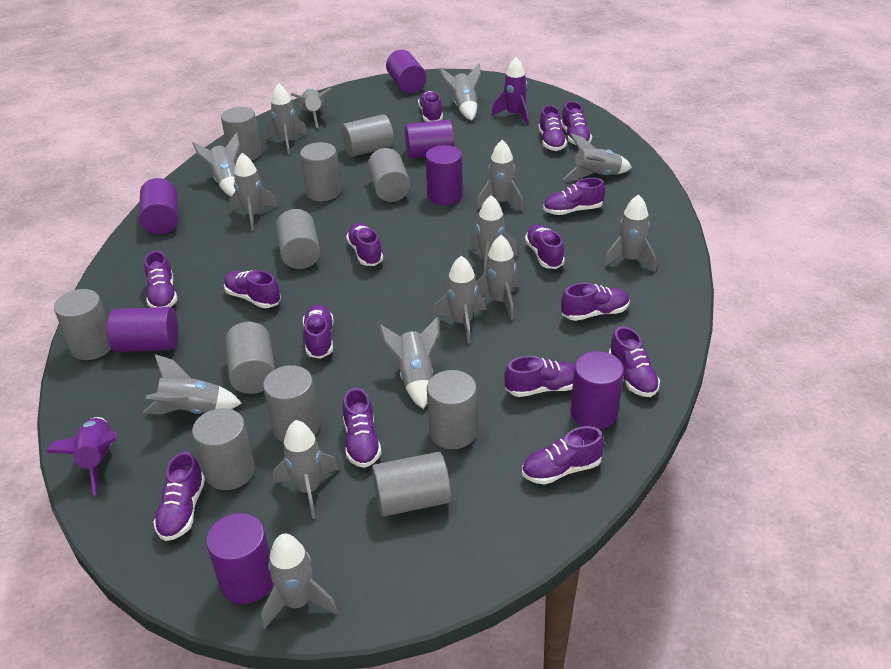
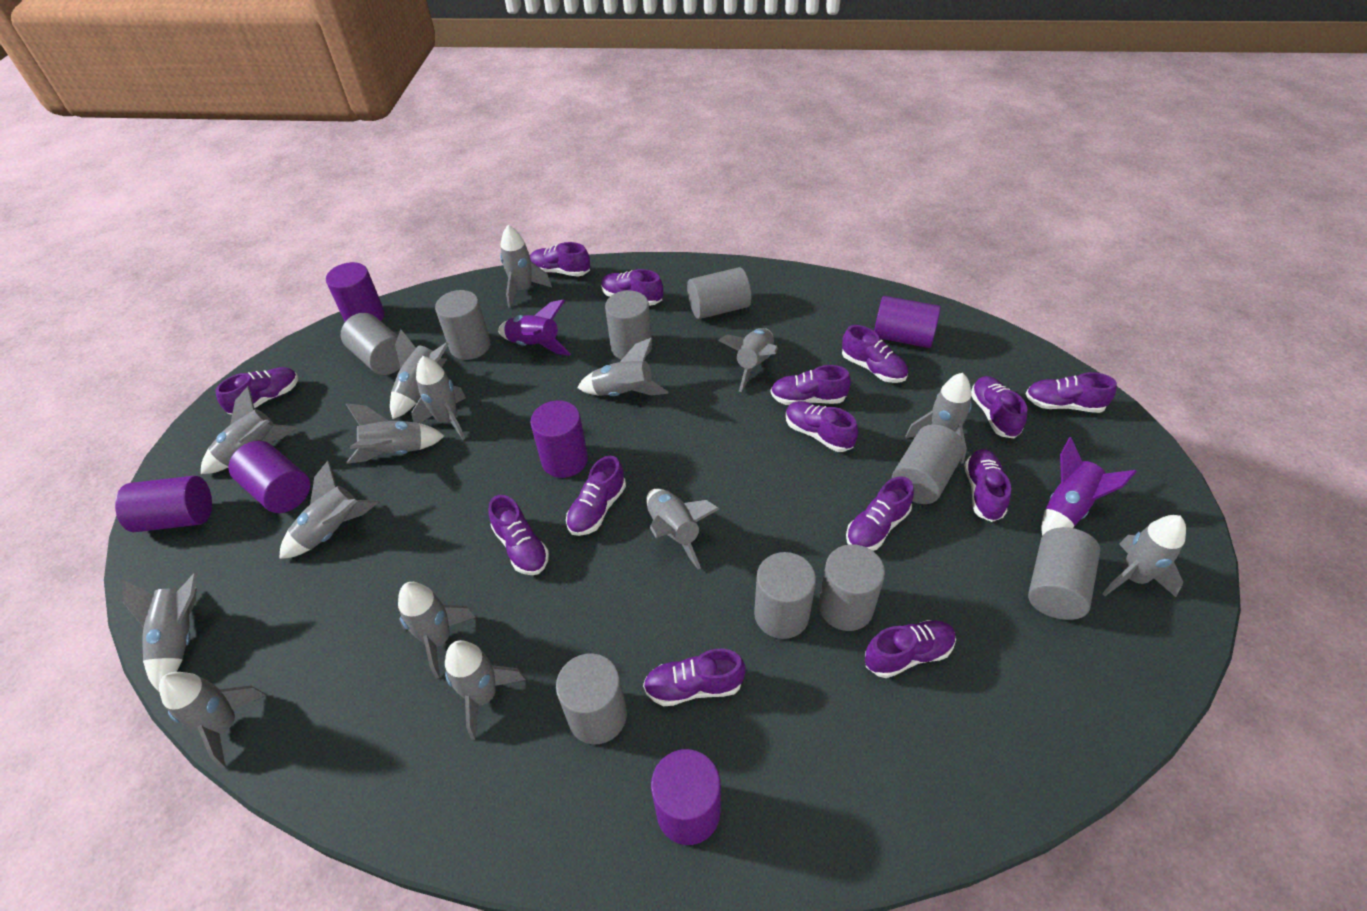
grey cylinder: [54,289,112,360] [192,408,255,490] [221,107,262,161] [225,322,275,394] [263,365,320,442] [276,209,320,269] [300,142,341,201] [341,114,394,157] [367,148,410,202] [372,452,451,517] [427,370,477,449] = 11 -> [341,313,400,375] [435,290,491,360] [556,653,627,744] [605,290,652,360] [687,267,751,319] [754,552,816,639] [819,544,885,631] [892,424,965,504] [1028,527,1100,620] = 9
purple cylinder: [107,307,178,352] [140,178,178,235] [206,513,273,604] [386,50,426,93] [405,120,454,158] [425,145,463,205] [571,351,624,429] = 7 -> [115,476,212,532] [228,441,310,513] [326,262,385,322] [530,401,588,478] [651,749,721,845] [874,296,941,348] = 6
purple shoe: [144,251,177,308] [153,452,205,541] [224,270,281,308] [303,304,334,359] [343,388,381,468] [346,223,383,266] [418,91,443,122] [504,356,575,397] [522,426,605,485] [525,224,565,269] [539,105,567,151] [543,178,605,215] [561,101,592,145] [561,283,630,321] [609,326,660,397] = 15 -> [215,367,298,415] [488,495,549,575] [530,242,590,277] [566,456,626,536] [601,269,663,306] [643,649,745,706] [770,365,851,405] [786,401,858,452] [842,325,908,383] [846,476,914,551] [865,620,956,678] [964,449,1011,522] [971,376,1027,438] [1026,372,1117,413] = 14

